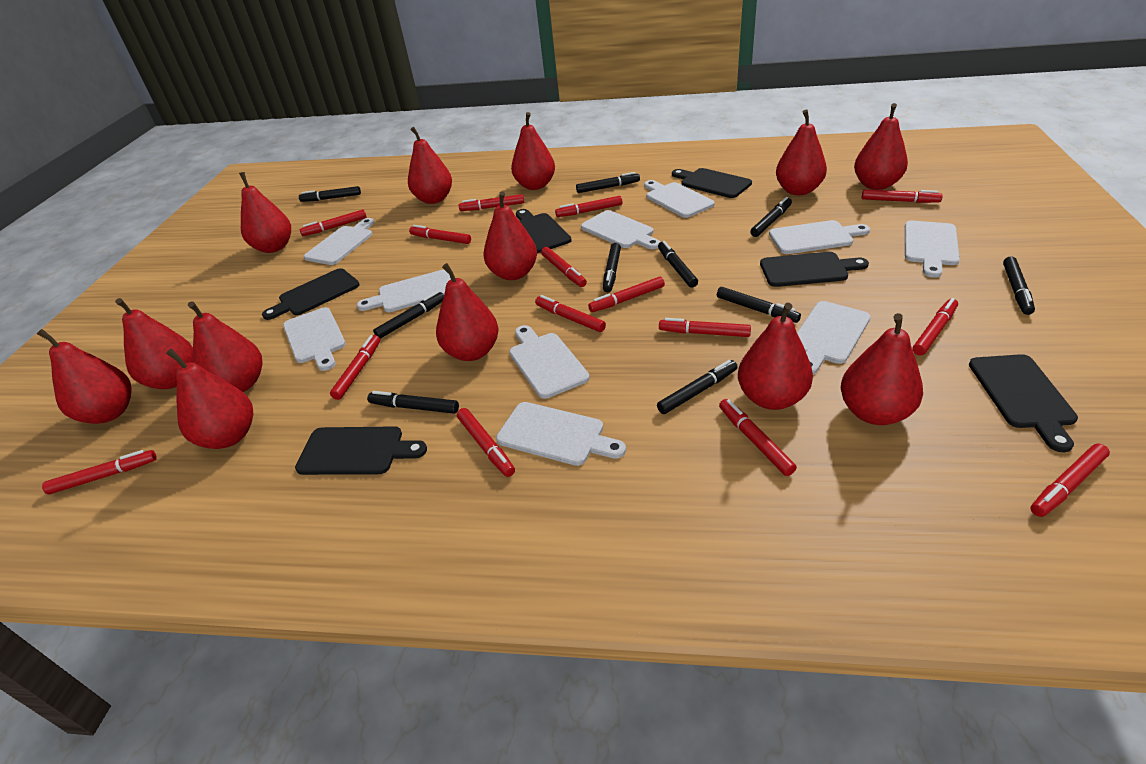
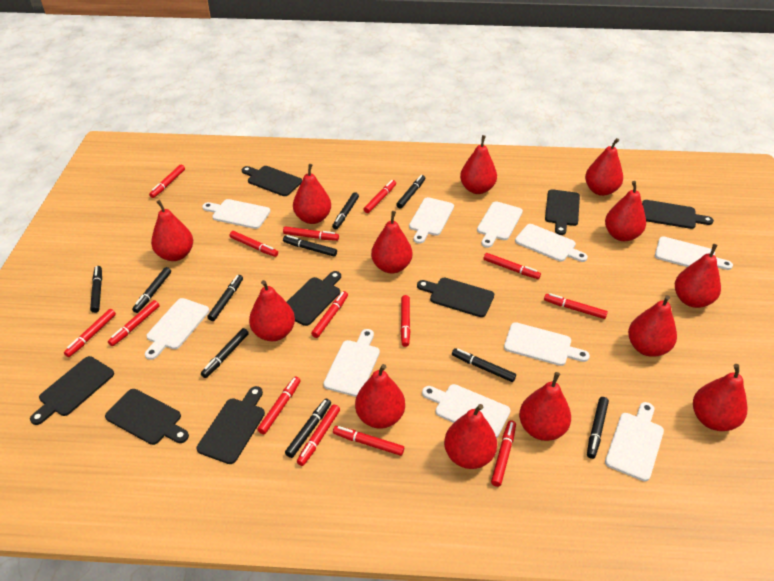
black cutting board: [262,268,360,320] [295,426,427,475] [516,209,572,253] [672,168,752,198] [760,252,869,287] [969,354,1078,452] = 6 -> [30,356,114,425] [105,389,189,445] [197,386,265,464] [242,166,302,196] [287,271,341,326] [417,277,494,317] [545,189,580,235] [642,200,714,229] = 8
red marker: [42,450,157,494] [300,209,367,236] [330,335,380,400] [409,225,471,244] [457,408,515,477] [459,194,524,211] [535,295,606,332] [541,247,587,287] [555,196,622,217] [588,277,665,312] [659,318,751,337] [719,399,797,476] [862,189,943,203] [913,298,958,355] [1030,444,1110,517] = 15 -> [64,309,116,357] [108,300,160,346] [149,165,185,198] [230,231,278,257] [257,376,301,434] [283,226,339,241] [297,404,340,466] [311,291,348,338] [333,426,404,456] [363,180,396,213] [400,295,410,347] [483,253,541,279] [491,420,516,487] [544,293,608,319] = 14

